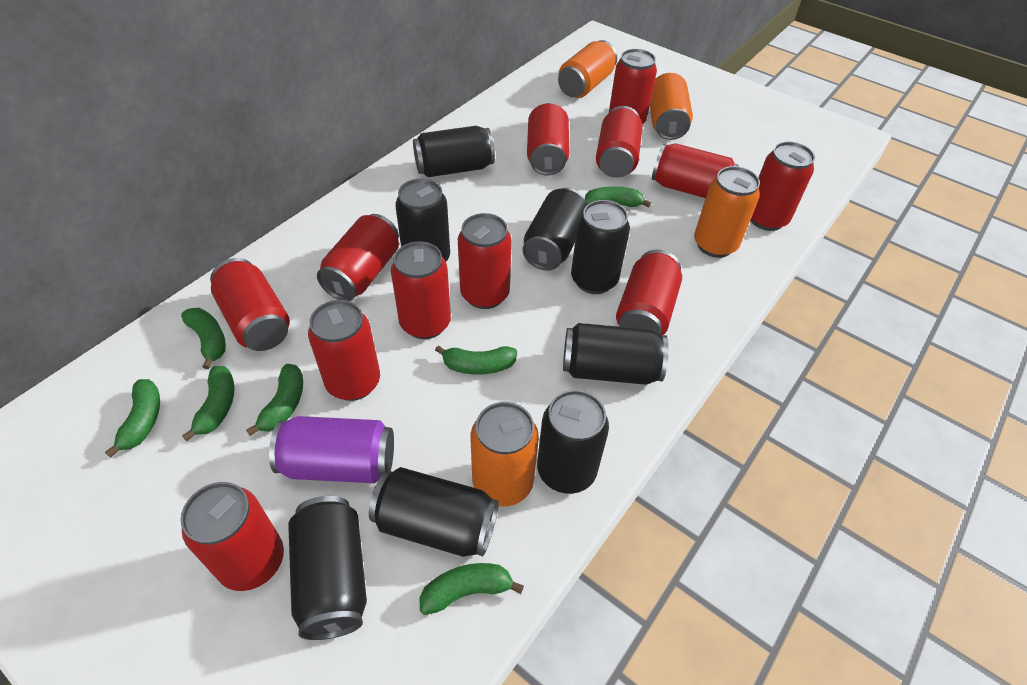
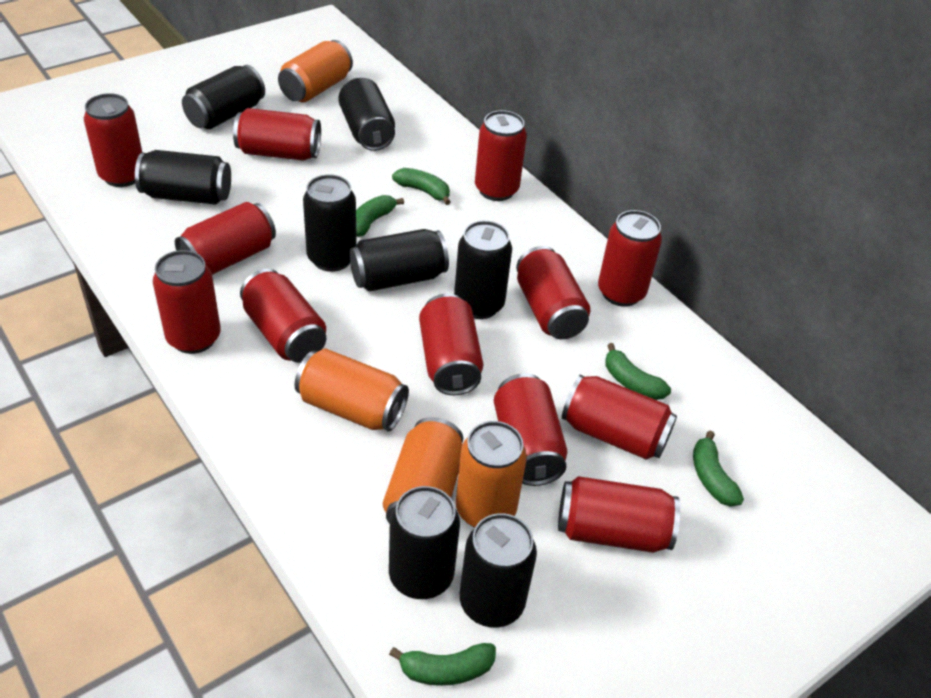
green banana: [105,379,160,458] [181,308,226,369] [182,366,235,441] [246,364,303,436] [420,563,524,615] [435,345,517,375] [585,186,651,208] = 7 -> [356,195,404,237] [389,643,496,686] [392,168,451,205] [606,343,671,400] [693,431,744,507] = 5
purple can: [269,416,394,483] = 1 -> none = 0

